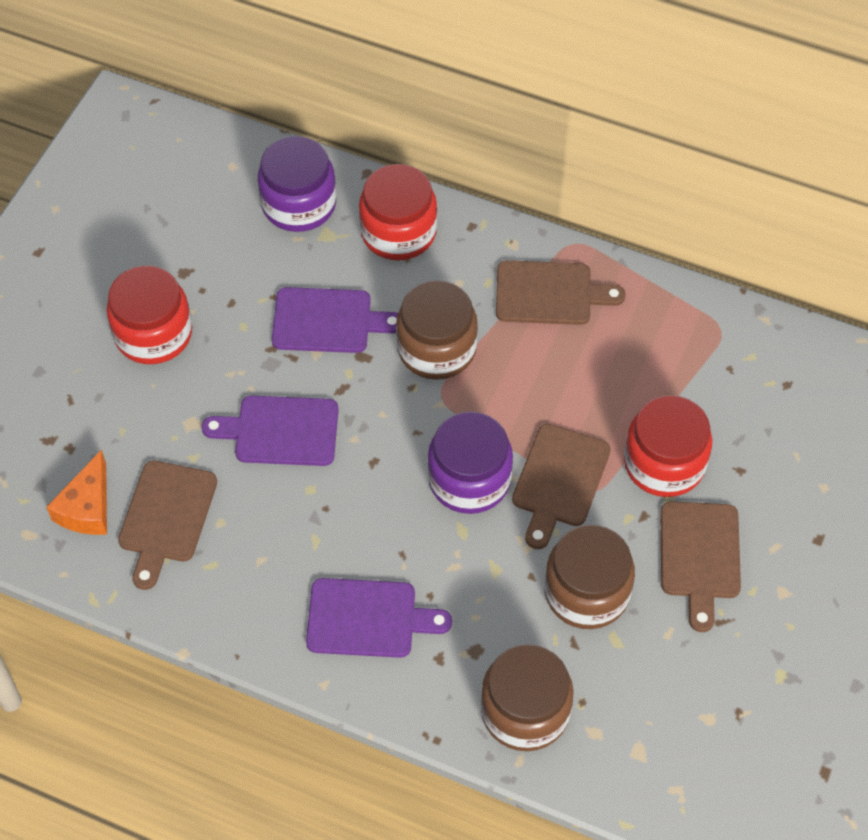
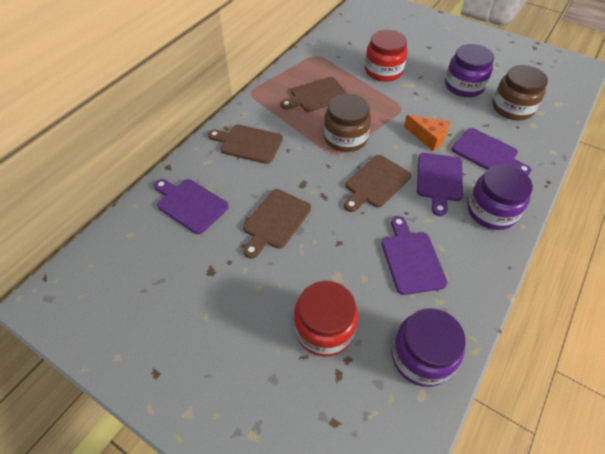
brown jar: [396,280,478,380] [480,644,574,751] [545,525,635,629] = 3 -> [324,94,371,152] [492,65,548,120] = 2
purple cutting board: [202,396,339,466] [272,287,398,353] [306,578,452,658] = 3 -> [154,179,229,234] [381,216,448,295] [417,153,463,216] [452,128,531,175] = 4
purple jar: [258,136,336,232] [427,411,513,514] = 2 -> [392,308,466,387] [445,44,494,97] [467,165,533,230] = 3
red jar: [107,266,192,364] [359,164,437,260] [624,395,712,497] = 3 -> [294,280,358,357] [365,30,408,82] = 2

